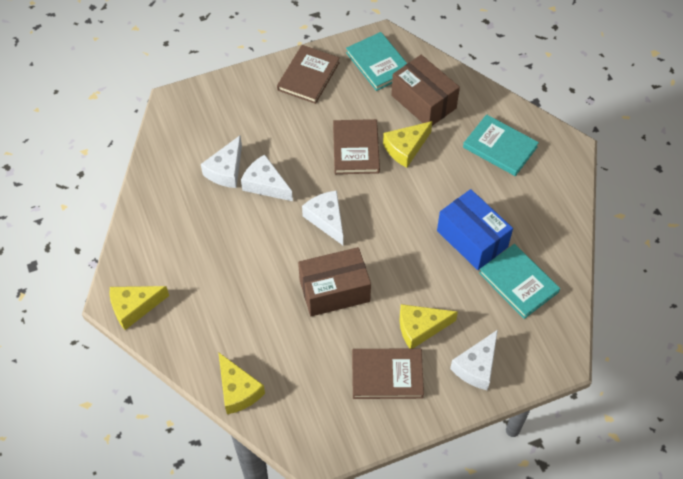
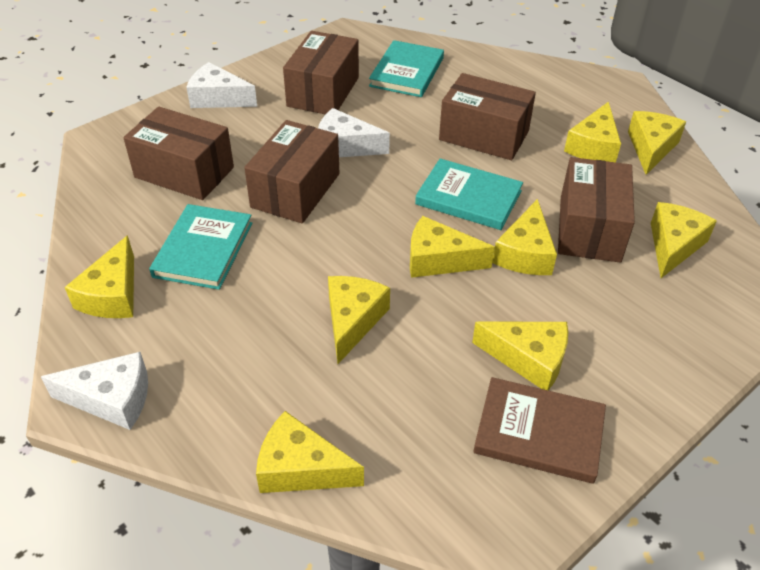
blue box: [437,189,513,270] = 1 -> none = 0
brown book: [277,45,340,104] [333,119,380,174] [352,348,424,399] = 3 -> [473,377,606,484] = 1
brown box: [298,247,371,316] [391,55,460,126] = 2 -> [123,107,234,200] [244,120,339,223] [283,31,359,114] [439,73,536,160] [558,157,635,262] = 5
white cheese: [201,135,242,188] [241,154,293,201] [302,190,343,245] [450,330,498,390] = 4 -> [41,352,148,430] [186,62,257,108] [318,108,390,157] = 3
yellow cheese: [110,286,169,330] [218,352,265,414] [383,121,432,168] [400,304,458,348] = 4 -> [65,235,134,318] [256,411,364,493] [328,276,390,364] [410,216,495,278] [472,322,568,390] [492,199,557,275] [564,101,621,162] [628,111,686,175] [651,202,717,278] = 9

